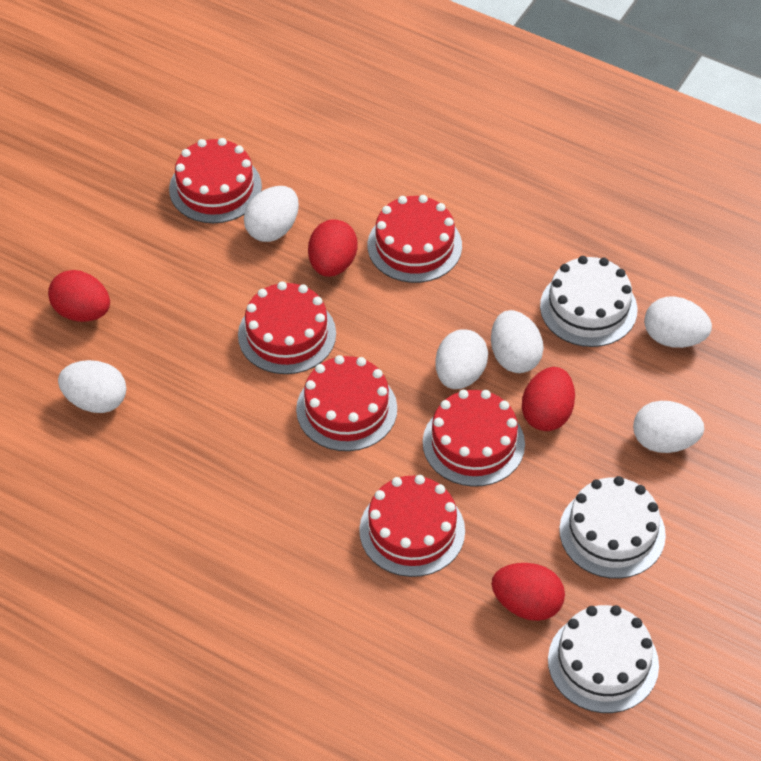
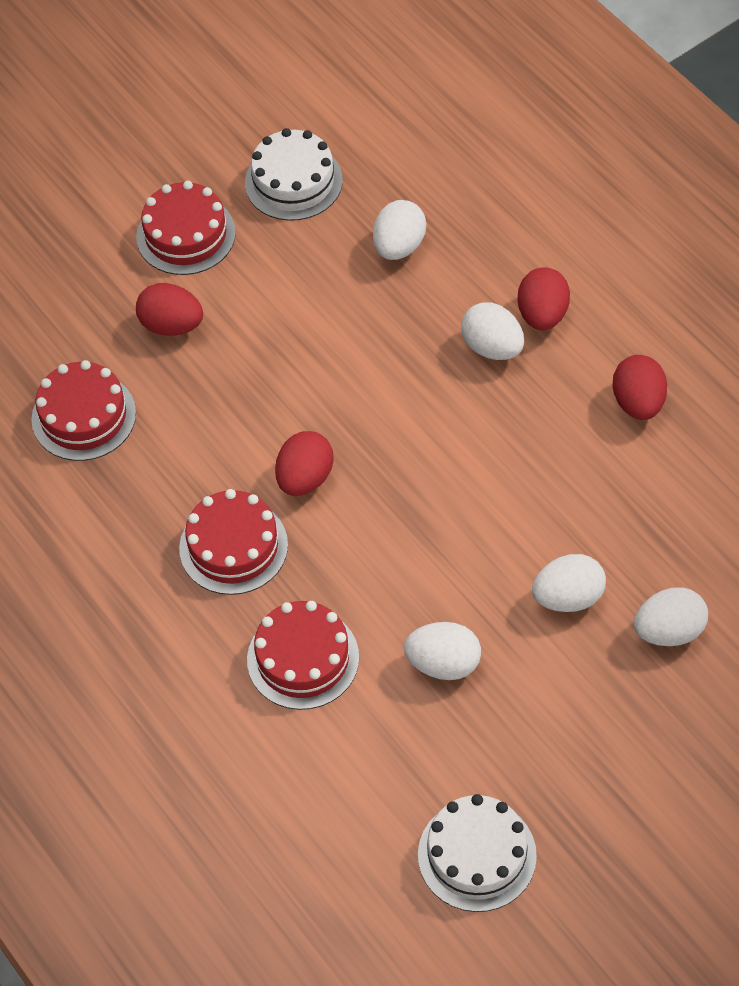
red cake: [169,138,262,223] [238,281,336,374] [296,355,397,451] [359,475,465,577] [368,195,462,283] [423,389,525,487] = 6 -> [31,360,136,461] [136,181,236,275] [179,489,288,595] [247,601,359,710] = 4
white cake: [540,256,637,347] [548,605,659,713] [559,476,666,579] = 3 -> [245,128,343,221] [418,794,537,912] = 2
white egg: [58,360,126,413] [244,186,299,242] [435,329,488,389] [491,310,544,373] [633,401,705,453] [644,296,712,348] = 6 -> [373,200,426,260] [404,622,481,680] [461,302,524,360] [532,554,606,612] [634,587,708,646] = 5

